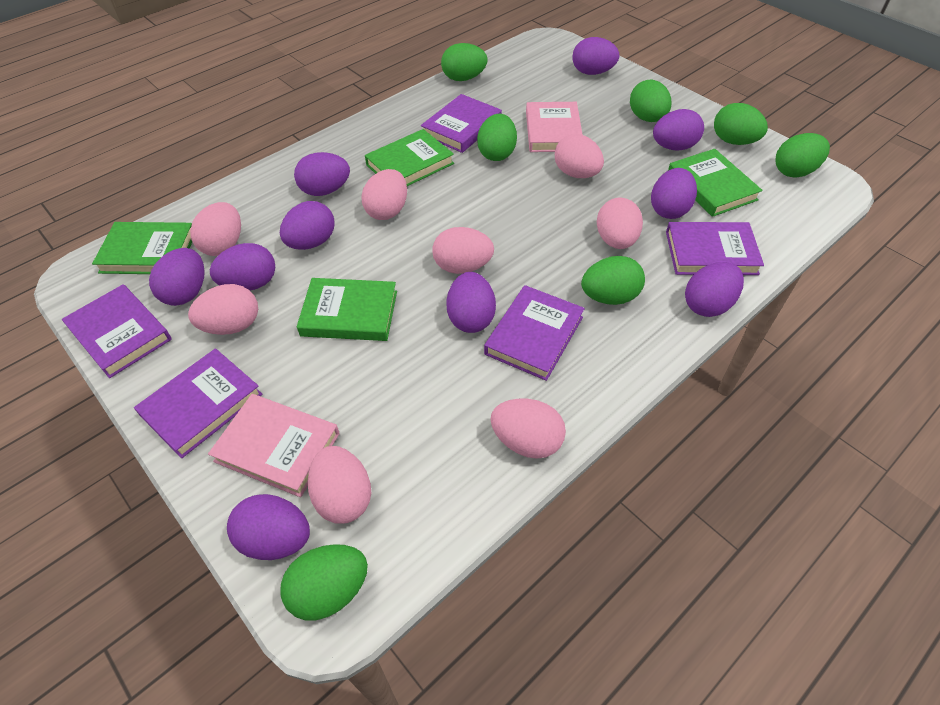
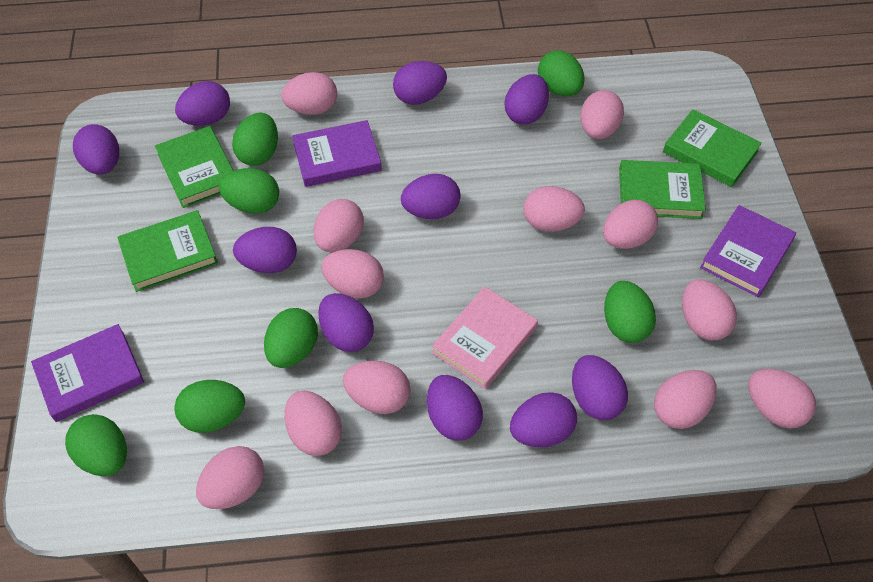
pink book: [208,394,340,497] [526,102,583,152] = 2 -> [432,287,538,389] = 1
pink egg: [188,284,258,335] [190,202,241,256] [308,446,371,524] [362,169,407,220] [432,227,494,274] [490,399,566,459] [555,134,604,178] [597,197,643,249] = 8 -> [196,446,264,509] [281,72,337,115] [284,391,342,456] [314,199,364,252] [321,249,384,298] [343,361,411,414] [523,186,585,232] [580,90,624,139] [603,200,658,249] [654,370,717,429] [682,280,737,341] [748,369,816,428] = 12
purple book: [62,284,172,378] [134,348,263,458] [421,94,502,153] [484,285,585,381] [666,222,764,275] = 5 -> [31,324,144,422] [292,120,381,187] [700,205,796,297] = 3

